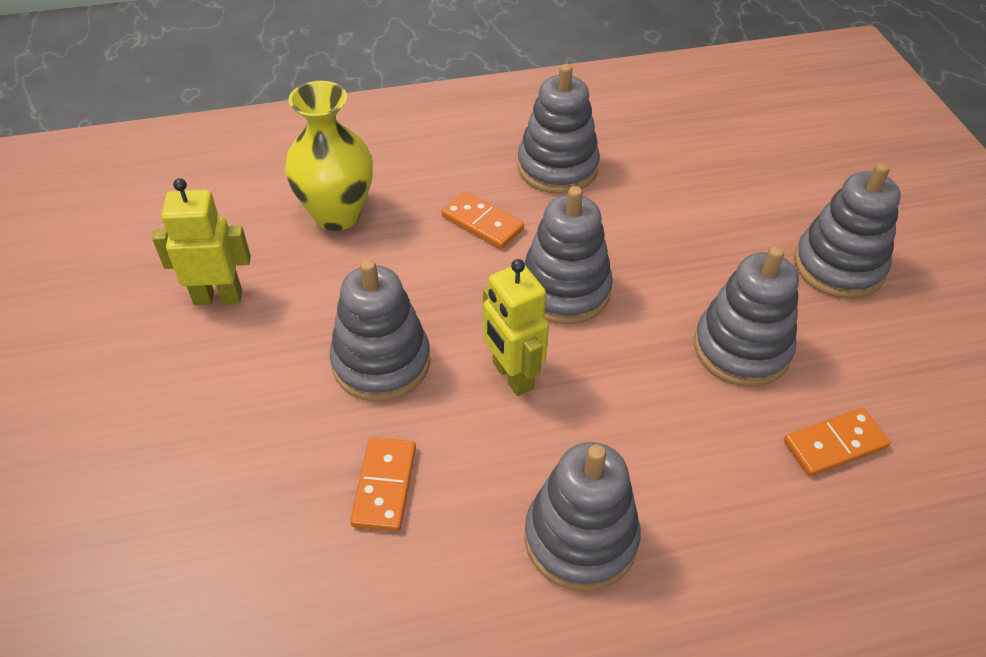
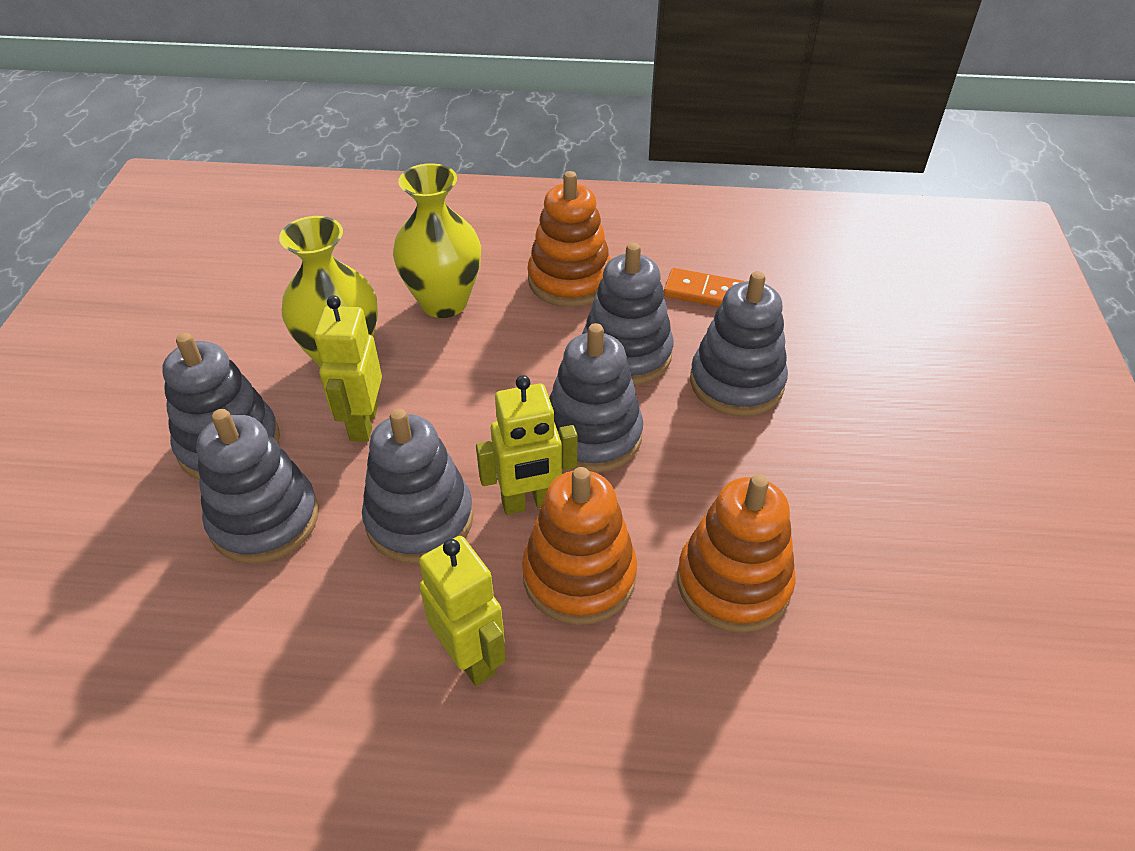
orange domino: [350,437,416,532] [441,191,524,249] [784,408,890,477] = 3 -> [664,268,745,307] = 1
orange stacking toy: none = 0 -> [522,467,637,625] [527,171,611,307] [677,474,796,633] = 3
yellow robot: [152,178,251,305] [483,259,549,396] = 2 -> [314,295,382,442] [419,536,506,686] [476,375,578,515] = 3
yellow vase: [285,81,373,231] = 1 -> [279,216,378,367] [393,163,481,318] = 2

